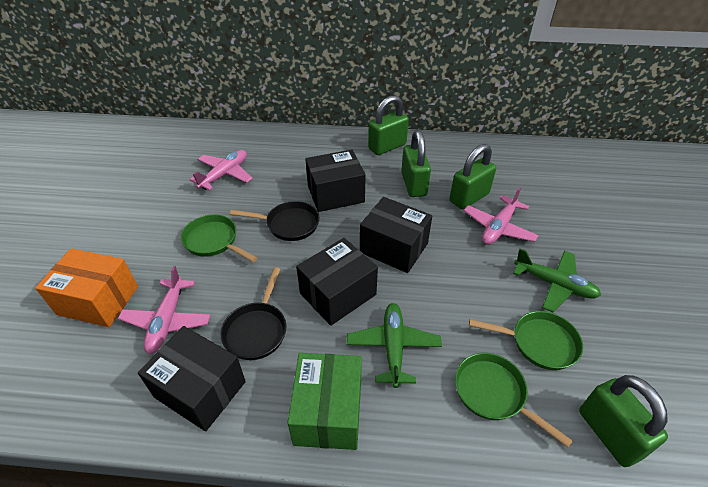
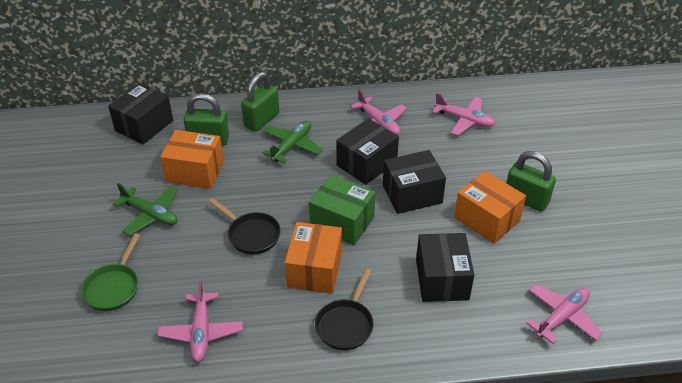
green padlock: [368,95,409,155] [401,130,431,197] [449,144,496,209] [579,375,668,467] = 4 -> [183,93,229,146] [241,72,279,132] [506,151,556,212] = 3
green pan: [181,214,258,262] [455,353,573,448] [469,311,583,370] = 3 -> [81,234,140,311] = 1
orange box: [35,248,138,327] = 1 -> [160,130,224,189] [285,222,342,294] [454,171,526,244] = 3
pink plane: [118,266,211,354] [189,150,253,191] [464,187,539,245] = 3 -> [157,280,243,362] [350,89,407,135] [432,93,495,136] [526,284,603,344] = 4

